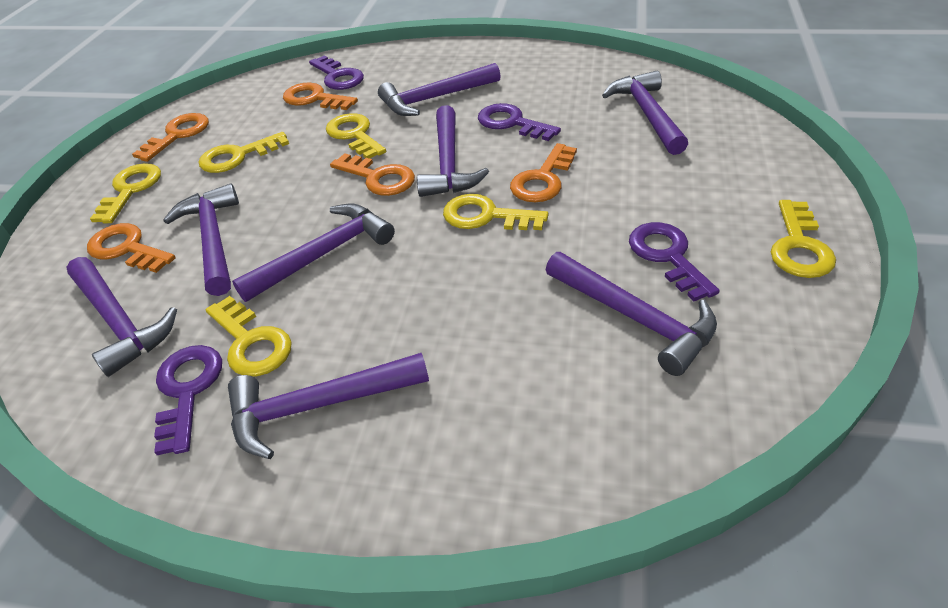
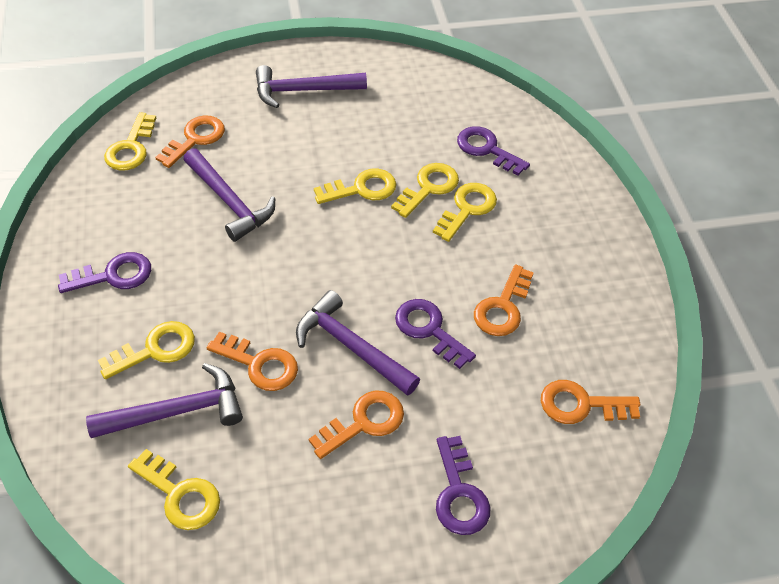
purple hammer: [66,257,177,377] [163,183,239,296] [228,353,429,459] [232,203,395,302] [378,63,501,116] [417,105,489,197] [546,252,717,376] [602,71,688,155] = 8 -> [86,363,243,438] [183,148,275,242] [256,65,367,108] [296,290,420,396] = 4

